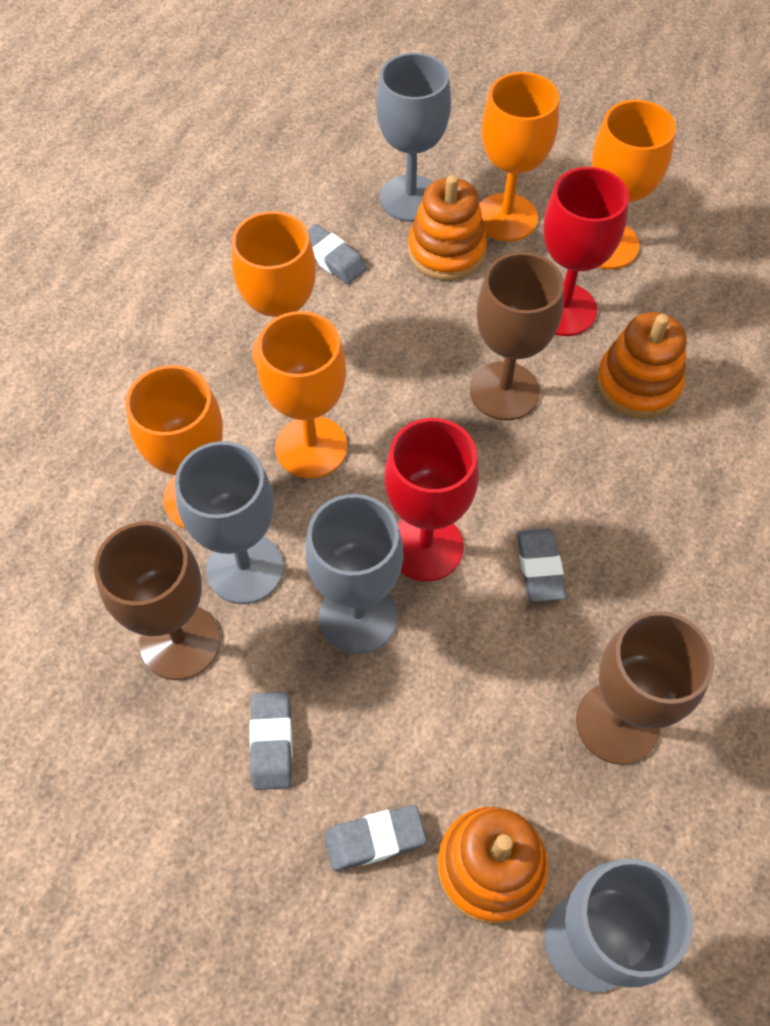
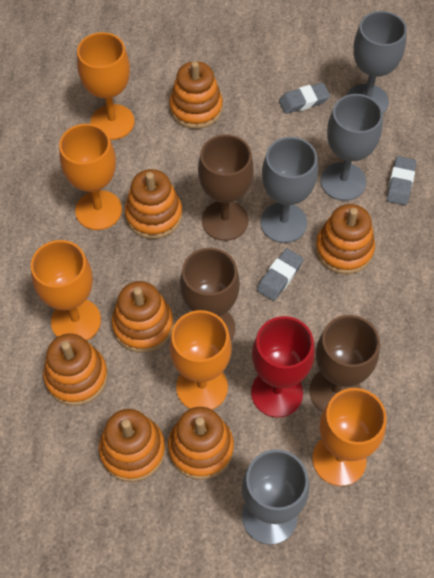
grey eraser: [249,692,293,790] [308,224,367,284] [324,805,426,871] [517,529,566,602] = 4 -> [257,248,304,301] [279,83,330,114] [387,156,416,205] = 3
orange stacking toy: [408,175,487,280] [437,807,548,924] [596,312,687,419] = 3 -> [43,334,108,406] [99,409,165,482] [112,281,173,353] [125,169,182,239] [168,407,234,480] [169,61,223,129] [315,204,375,274] = 7
red goblet: [385,418,479,581] [543,167,629,336] = 2 -> [251,316,315,418] = 1

